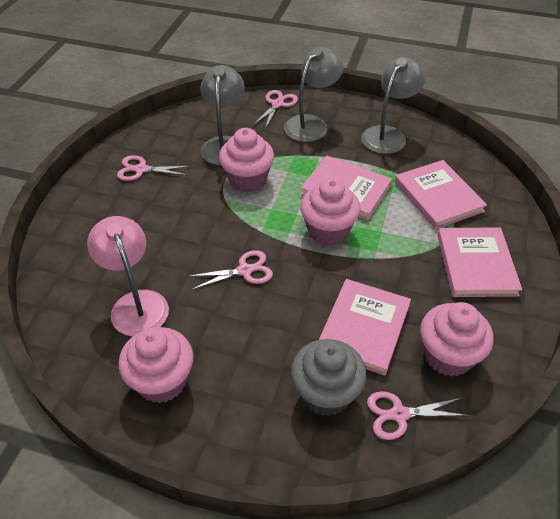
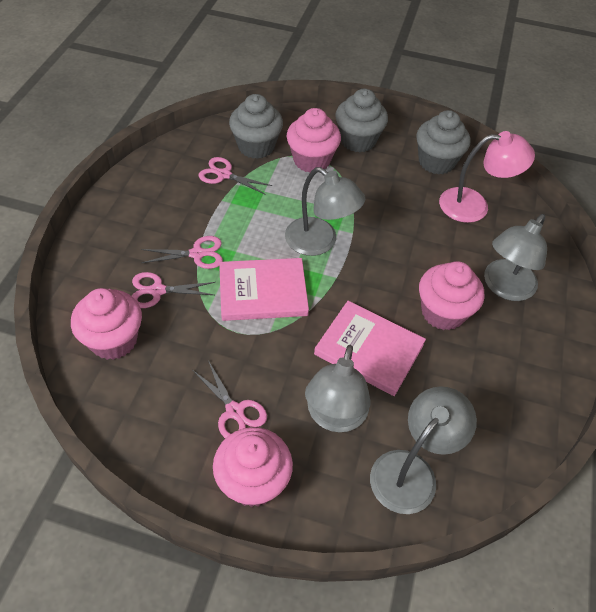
grey cupcake: [291,339,366,416] = 1 -> [229,94,283,159] [335,89,388,152] [416,110,471,175] = 3
grey lamp: [201,65,245,166] [284,47,344,142] [361,57,425,154] = 3 -> [285,167,365,256] [305,345,370,432] [370,386,477,514] [484,214,547,301] = 4
pink book: [301,156,392,220] [319,279,411,376] [395,160,487,229] [437,227,522,297] = 4 -> [219,258,309,321] [314,301,426,396] = 2

